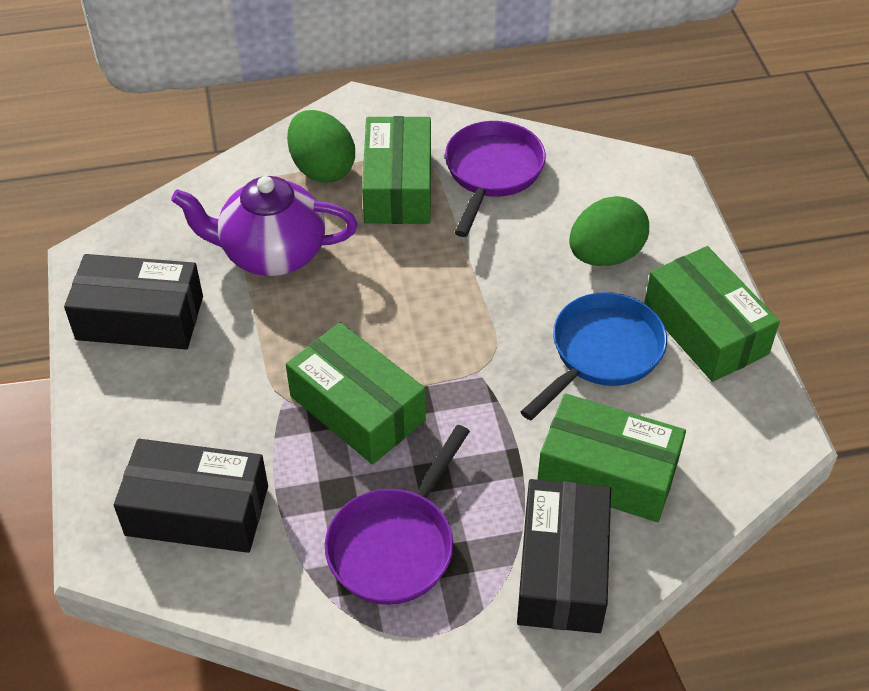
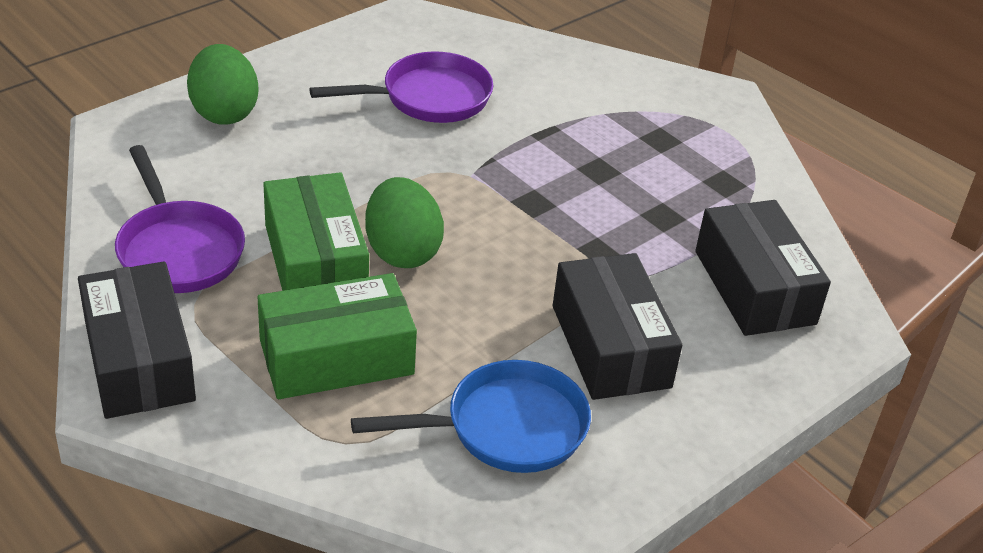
green box: [286,322,426,464] [362,116,431,224] [537,393,686,522] [644,246,780,382] = 4 -> [257,273,417,399] [263,172,369,291] = 2
purple teapot: [171,176,358,276] = 1 -> none = 0

